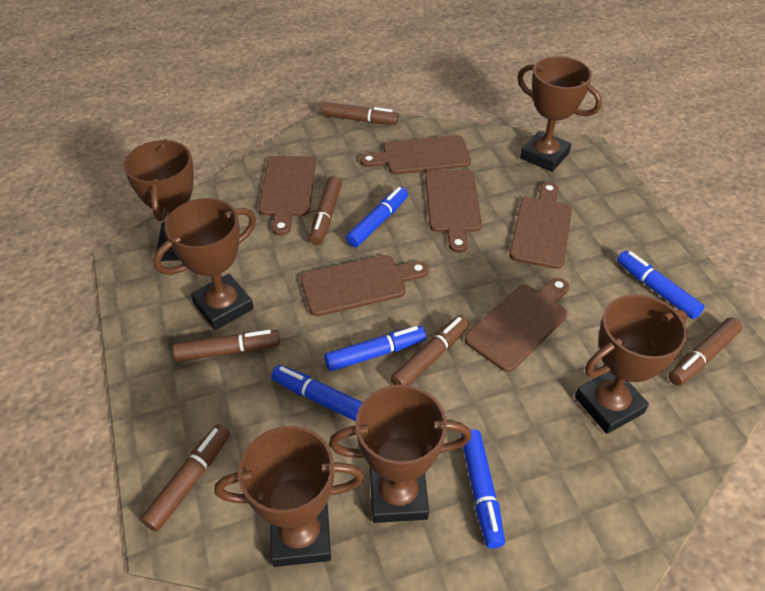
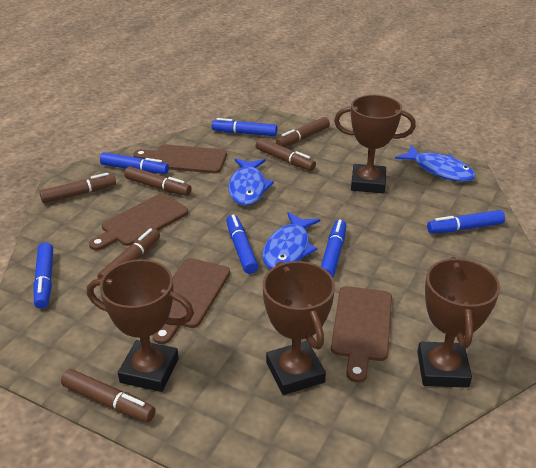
blue fish: none = 0 -> [229,158,274,206] [262,212,320,269] [395,145,476,182] = 3
blue marker: [271,365,363,421] [324,326,426,371] [346,187,408,247] [461,430,505,549] [617,250,705,319] = 5 -> [33,243,53,309] [100,152,169,174] [212,118,277,136] [226,214,258,274] [321,219,346,277] [427,210,505,233] = 6
brown cutting board: [259,156,316,236] [300,255,429,316] [360,135,471,174] [425,170,482,253] [465,278,569,372] [509,182,572,269] = 6 -> [89,193,188,251] [133,144,227,173] [152,258,230,344] [331,286,392,383] = 4
brown trophy: [123,139,194,261] [153,198,256,330] [215,426,364,567] [329,385,472,523] [518,56,602,172] [575,294,687,434] = 6 -> [87,259,194,392] [262,261,335,395] [334,95,416,193] [417,257,500,388] = 4

